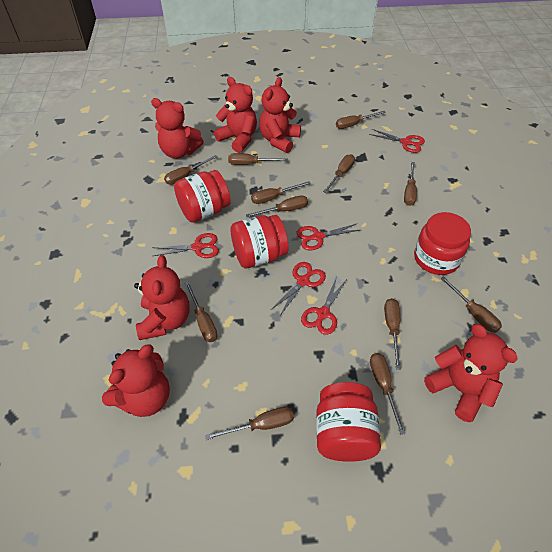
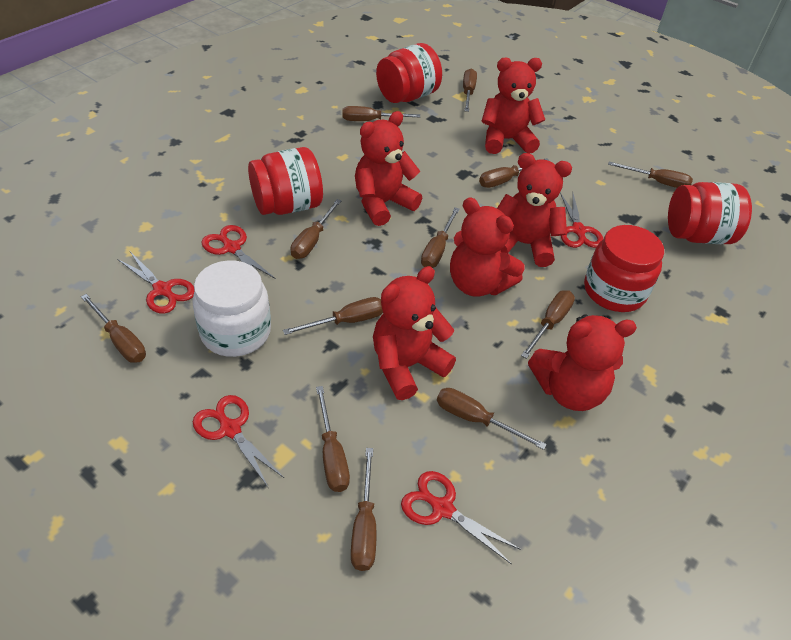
white jar: none = 0 -> [192,260,271,357] = 1

